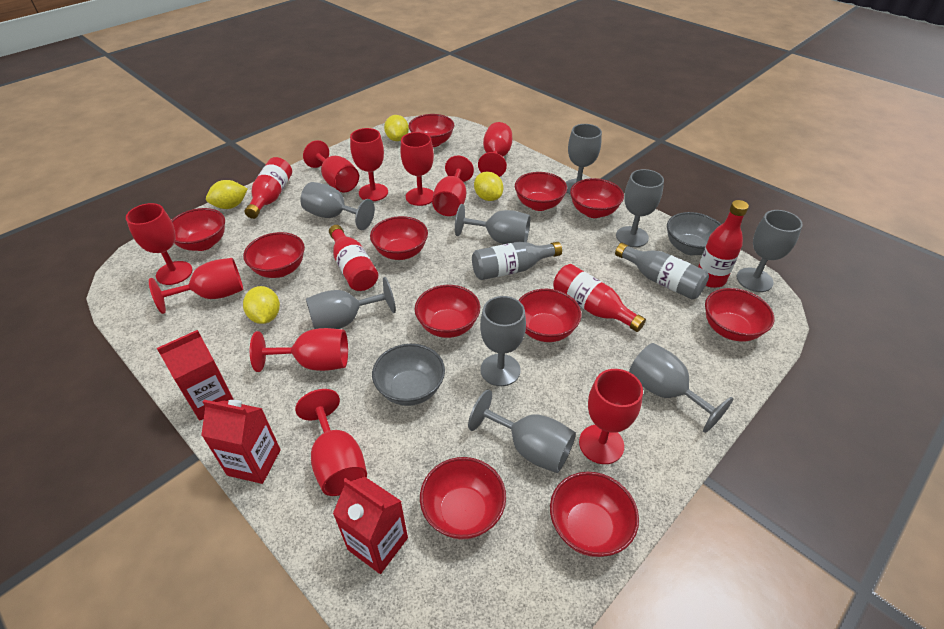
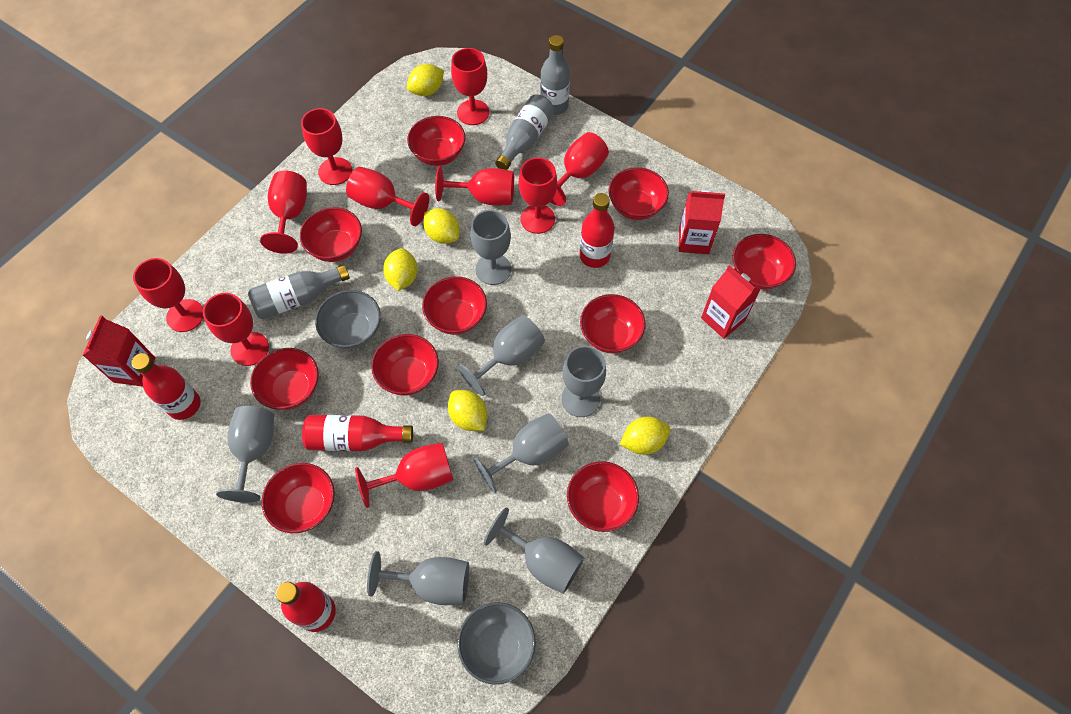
grey bottle: [472,241,562,280] [615,243,709,300] = 2 -> [248,264,350,320] [495,95,554,170] [540,35,570,115] = 3
grey goblet: [300,182,375,230] [306,277,396,329] [455,204,530,244] [468,389,576,473] [480,296,526,386] [565,124,602,195] [616,169,664,247] [629,343,733,433] [737,210,803,292] = 9 -> [216,406,274,503] [367,551,469,605] [458,315,545,396] [470,210,511,285] [473,413,569,493] [484,507,585,594] [562,346,606,417] = 7
red bowl: [171,208,225,251] [243,232,305,278] [370,216,428,260] [409,114,454,147] [415,285,480,338] [420,457,506,539] [515,172,567,211] [518,289,581,342] [550,472,639,557] [570,178,624,218] [705,288,775,342] = 11 -> [250,348,319,410] [261,463,335,533] [300,207,362,262] [371,334,439,396] [407,116,466,166] [422,276,487,335] [567,461,639,532] [580,294,646,354] [609,167,669,220] [733,234,796,290] = 10
yellow lemon: [206,180,248,209] [243,286,280,324] [384,115,409,141] [474,172,503,201] = 4 -> [383,248,418,291] [407,64,444,96] [423,208,460,244] [448,390,487,431] [620,417,670,455] = 5

